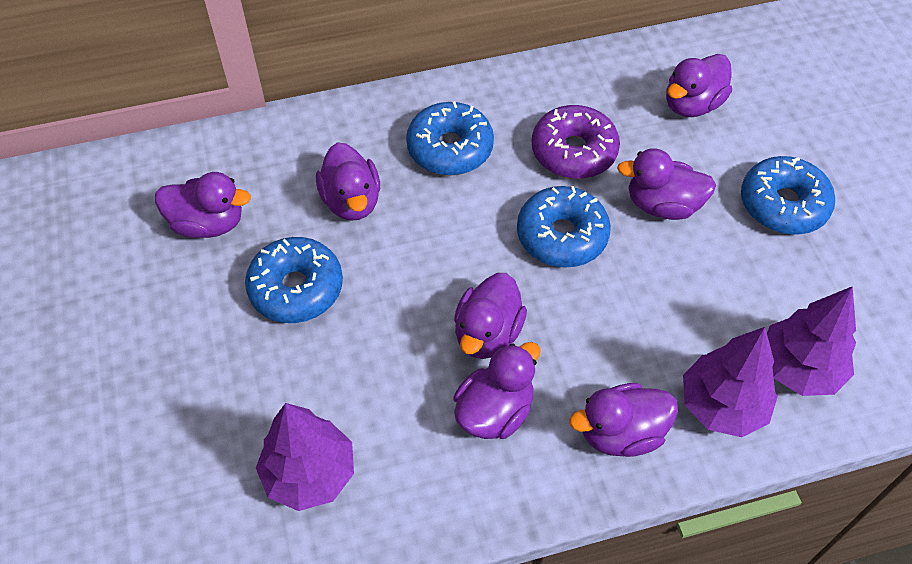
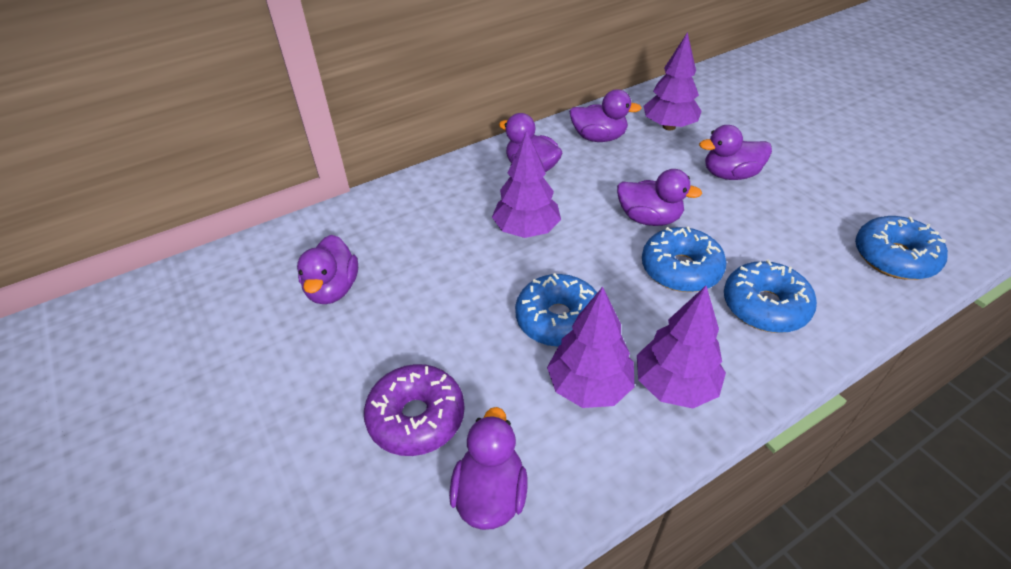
purple duck: [155,172,251,238] [316,142,380,221] [453,342,540,439] [454,273,527,359] [569,383,678,457] [617,148,716,220] [666,54,732,117] = 7 -> [297,235,358,304] [449,407,528,530] [499,113,563,172] [569,89,642,142] [617,169,702,226] [699,125,772,180] = 6
purple tree: [256,403,354,511] [683,327,778,437] [767,286,856,396] = 3 -> [492,131,561,238] [547,287,634,408] [637,286,726,408] [644,32,702,130] = 4

